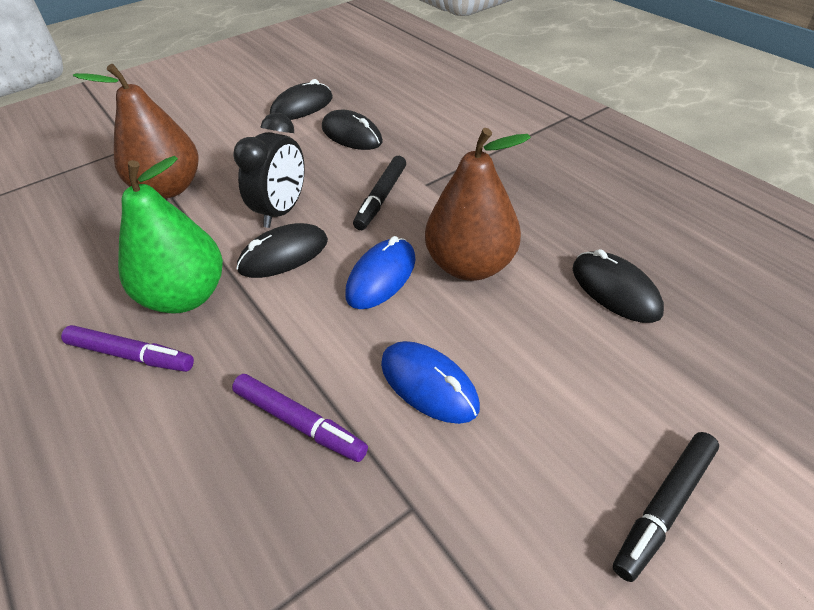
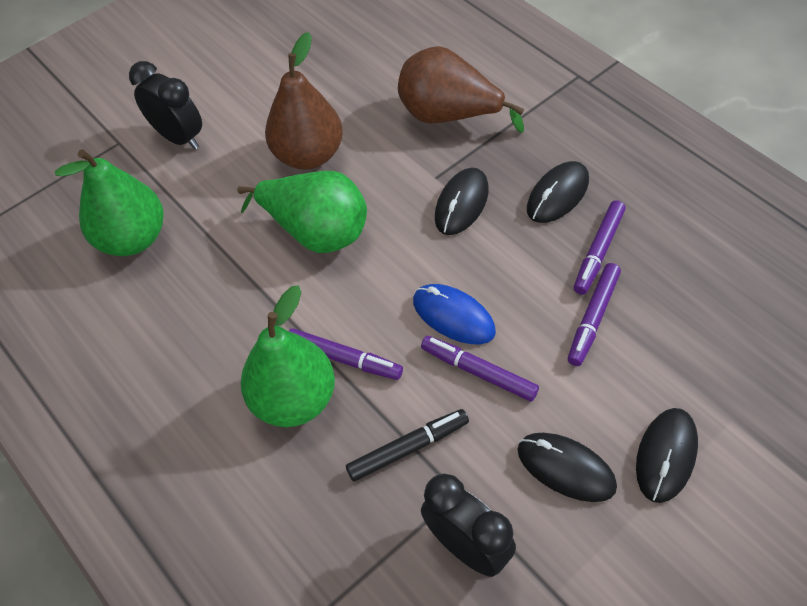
black clock: [233,113,305,228] = 1 -> [129,61,202,150] [421,474,516,577] = 2
black marker: [353,156,406,230] [613,432,719,582] = 2 -> [346,409,469,482] = 1
blue mouse: [345,236,416,309] [381,341,480,424] = 2 -> [413,284,496,344] = 1
green pear: [118,156,223,314] = 1 -> [55,149,164,256] [237,171,367,253] [241,285,335,427] = 3
purple marker: [61,325,194,372] [232,374,368,462] = 2 -> [289,328,403,380] [421,336,539,401] [568,263,621,366] [574,200,626,295] = 4

